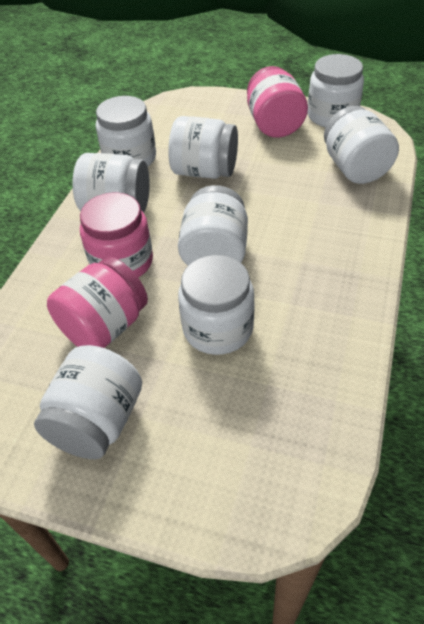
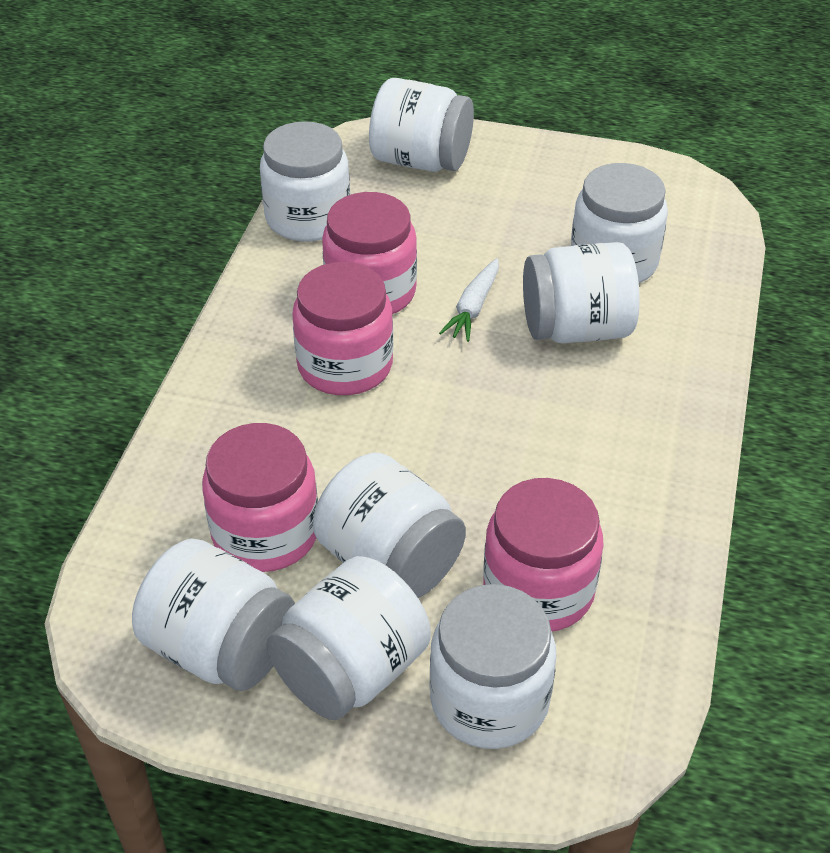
pink jar: [47,257,148,348] [80,193,153,277] [247,66,308,138] = 3 -> [202,423,318,572] [292,262,393,395] [322,192,417,314] [483,478,604,632] = 4
white carrot: none = 0 -> [439,258,499,342] = 1

